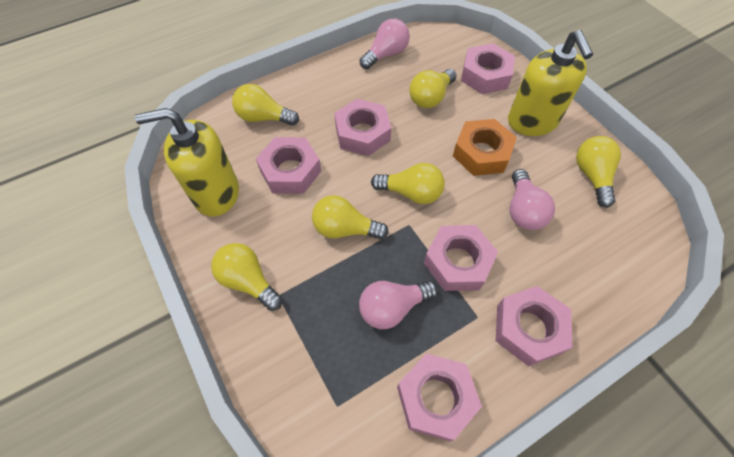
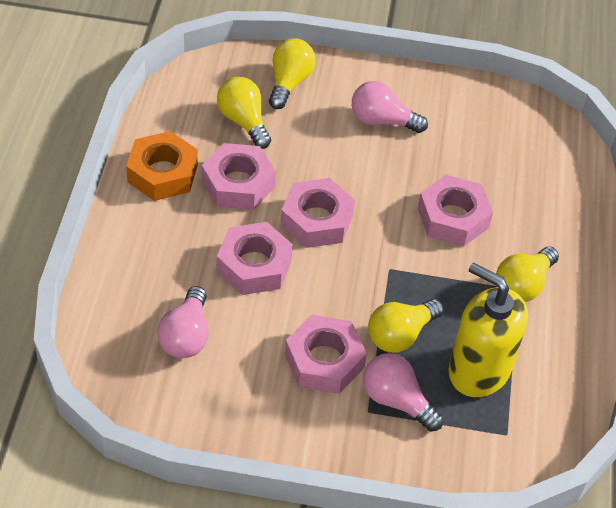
pink nut: [256,137,321,194] [334,99,391,156] [397,353,482,442] [424,225,498,291] [461,43,515,94] [496,286,572,366] = 6 -> [202,143,276,210] [217,222,293,295] [281,178,355,248] [285,315,367,394] [418,175,493,247] = 5
yellow light bulb: [211,243,283,311] [232,84,299,126] [312,195,389,240] [371,163,445,204] [410,69,457,108] [576,136,621,208] = 6 -> [217,77,271,149] [269,38,316,109] [368,299,444,353] [496,246,559,302] = 4
yellow soap dispenser: [135,108,239,216] [508,30,593,136] = 2 -> [448,263,528,397] = 1

